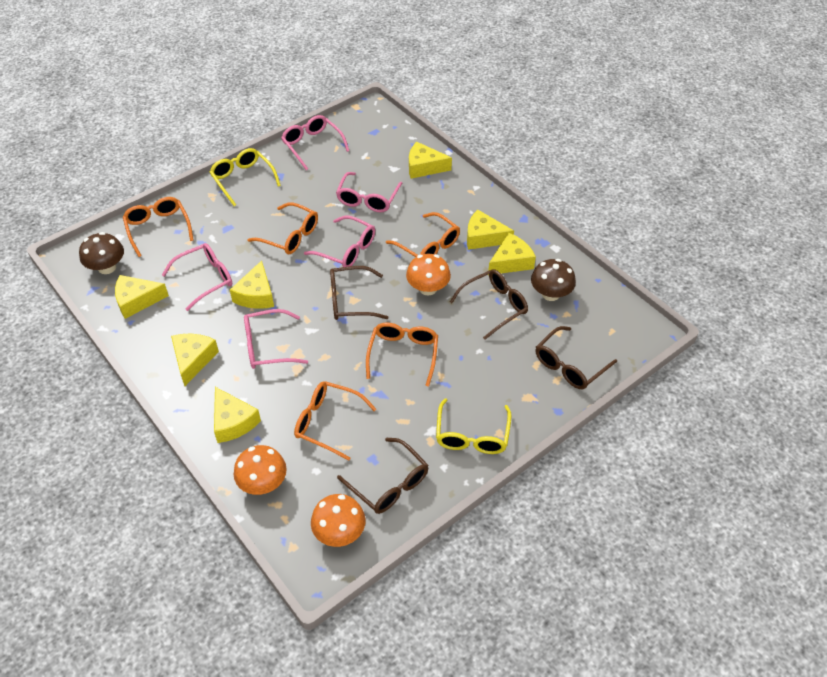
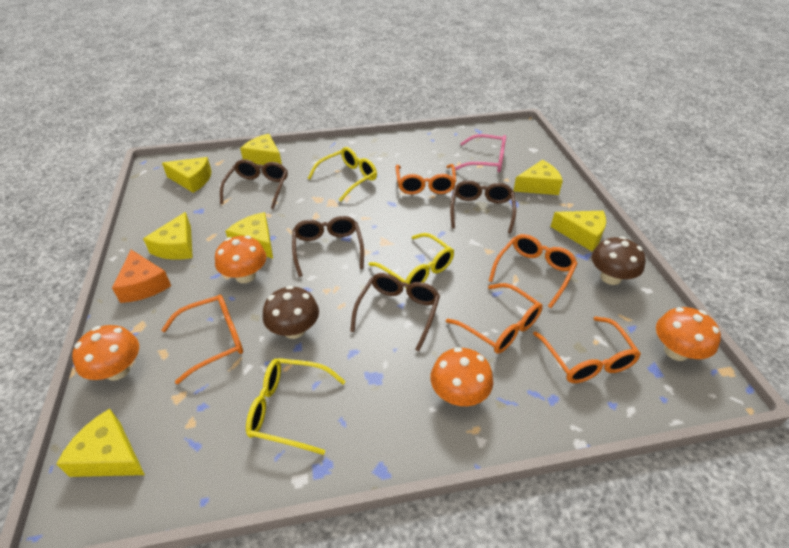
orange cheese: none = 0 -> [112,250,171,303] = 1
orange mushroom: [234,445,287,495] [311,494,365,547] [406,254,451,296] = 3 -> [72,325,139,381] [215,236,266,283] [431,347,493,406] [656,307,721,361] = 4
pink glasses: [162,243,232,311] [244,309,308,369] [281,115,349,170] [304,216,375,267] [336,172,403,212] = 5 -> [455,134,506,172] = 1
yellow glasses: [210,148,281,206] [436,398,512,454] = 2 -> [246,358,346,455] [308,147,377,202] [368,233,454,289] = 3

